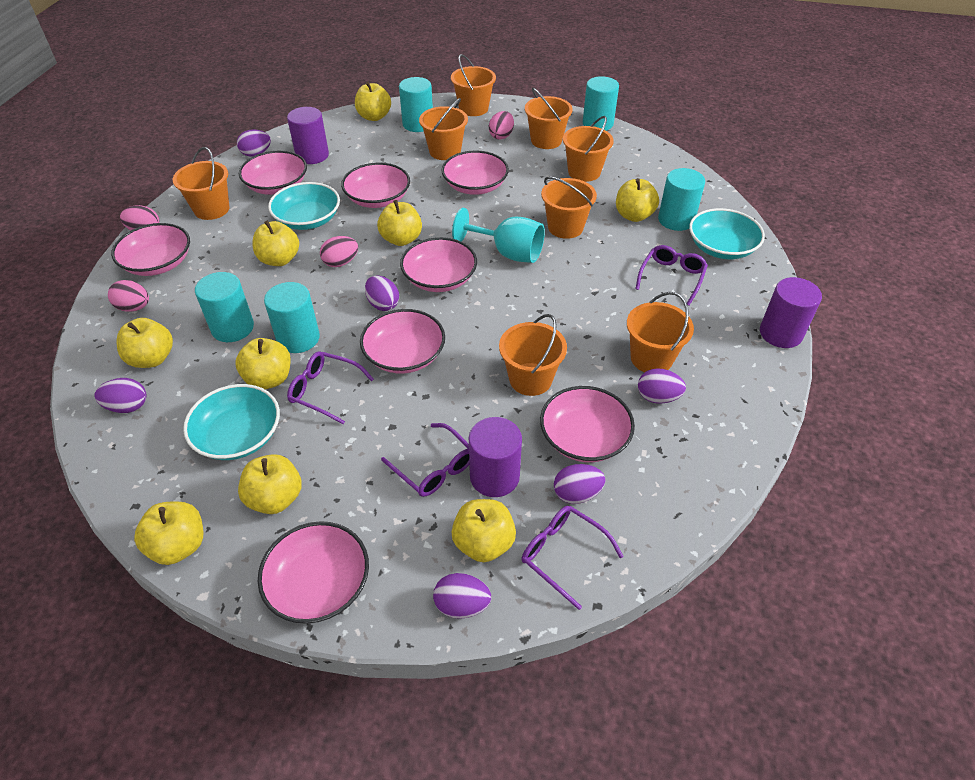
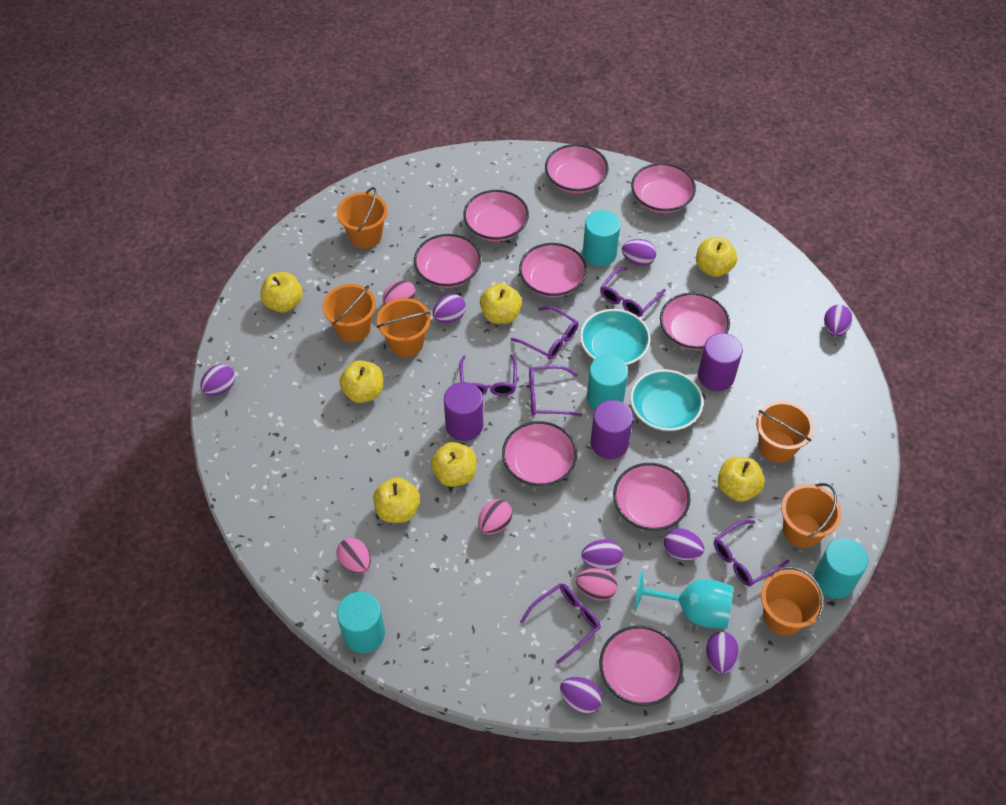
orange bucket: [173,147,230,220] [419,98,468,160] [451,54,496,116] [499,314,567,396] [525,88,573,149] [541,177,597,239] [563,116,614,182] [627,292,694,372] = 8 -> [322,284,376,343] [337,187,387,249] [377,298,431,357] [756,401,814,463] [761,566,824,636] [781,483,842,548] = 6
pink bowl: [111,223,190,276] [239,151,307,195] [258,521,369,624] [341,162,410,208] [360,309,445,374] [400,237,477,292] [441,150,509,195] [540,386,635,462] = 8 -> [414,234,481,288] [463,190,529,241] [502,421,577,486] [519,243,587,297] [545,144,609,194] [599,626,683,706] [613,463,690,531] [631,163,696,213] [660,293,730,350] = 9
purple egg: [94,378,146,413] [237,129,271,157] [365,275,399,311] [433,573,491,619] [554,464,605,504] [638,368,686,404] = 6 -> [200,364,235,396] [433,294,466,323] [560,677,602,714] [581,540,623,571] [622,239,657,266] [664,528,704,560] [706,632,739,674] [824,305,852,337] = 8
purple glasses: [287,351,374,424] [381,423,469,497] [522,506,624,610] [636,245,708,306] = 4 -> [459,354,517,396] [511,306,579,360] [520,583,601,664] [529,365,582,417] [600,267,666,317] [714,520,789,586] = 6
turquoise bowl: [183,384,280,460] [268,182,340,230] [689,208,765,259] = 3 -> [580,309,651,366] [630,369,703,432] = 2
turquoise cylinder: [195,272,254,342] [264,282,320,353] [399,77,433,132] [583,76,619,131] [658,168,705,231] = 5 -> [337,592,385,653] [583,210,621,266] [587,355,628,410] [814,538,868,599] = 4
yellow apple: [117,318,173,368] [134,501,203,565] [235,338,291,389] [238,454,302,514] [253,220,299,266] [355,82,391,121] [377,200,422,246] [451,499,516,562] [616,178,659,222] = 9 -> [260,272,303,313] [339,360,383,403] [373,477,420,523] [431,442,477,487] [480,283,522,324] [696,237,737,277] [718,457,765,502] = 7

